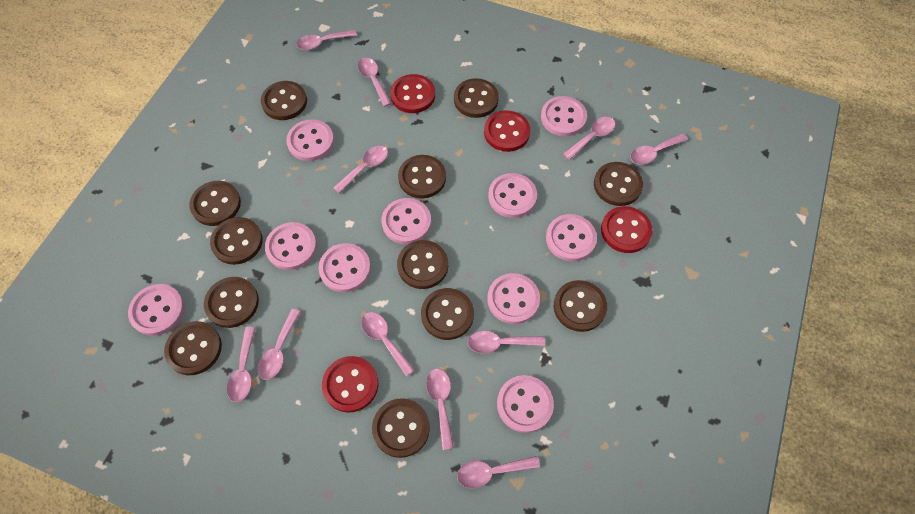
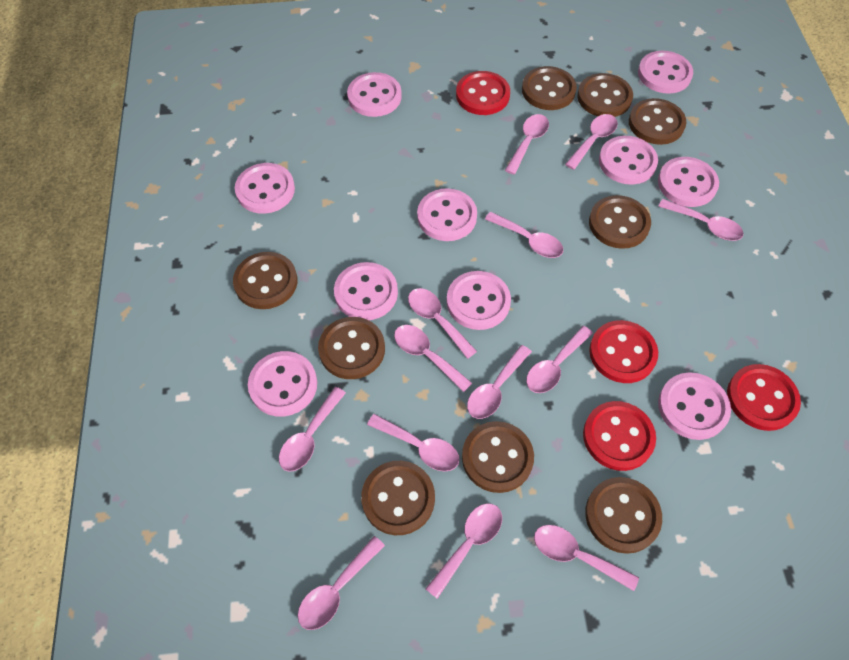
brown button: [164,321,222,375] [189,181,241,226] [204,277,259,328] [210,217,263,265] [261,81,307,120] [372,398,430,458] [397,240,448,289] [398,155,446,199] [421,288,474,340] [454,78,499,118] [554,280,607,332] [594,162,643,206] = 12 -> [233,252,298,309] [318,317,385,379] [361,461,435,535] [462,421,534,493] [522,66,577,110] [577,73,633,117] [585,477,662,554] [589,195,651,249] [629,98,687,145] = 9
pink spoon: [227,327,255,402] [258,309,301,380] [296,30,357,50] [333,146,388,193] [358,57,392,107] [361,312,415,376] [426,369,454,450] [457,456,540,489] [468,331,545,354] [563,117,615,160] [630,133,688,165] = 11 -> [279,387,346,472] [298,536,385,630] [367,414,459,471] [394,325,472,392] [408,288,477,359] [425,503,502,599] [467,345,532,419] [485,212,563,258] [505,114,549,175] [526,326,593,393] [534,525,639,591] [565,114,618,170] [658,199,744,241] = 13

